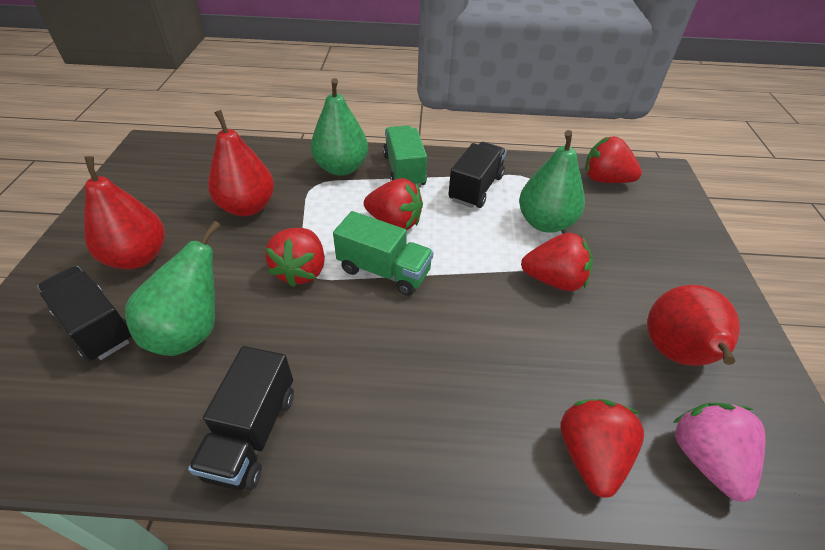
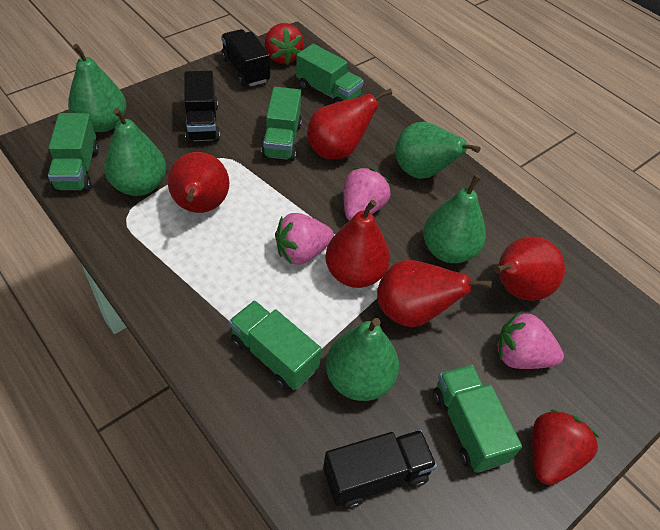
green pear: [125,221,221,356] [311,78,368,176] [519,130,585,233] = 3 -> [68,44,126,132] [104,108,166,196] [326,318,399,401] [395,122,480,179] [423,174,486,263] = 5
green truck: [333,211,433,296] [383,125,427,187] = 2 -> [48,113,99,191] [229,301,322,390] [261,87,302,161] [296,44,363,104] [433,365,522,473] = 5
pink strawberry: [673,403,766,502] = 1 -> [275,213,334,265] [343,168,391,221] [496,312,564,369] = 3
red pear: [84,156,165,269] [208,110,274,216] [647,285,740,366] = 3 -> [168,152,229,213] [307,88,392,159] [325,200,390,288] [377,260,492,327] [494,236,565,301] = 5
red strawberry: [265,228,325,287] [364,178,423,230] [521,233,593,291] [560,399,644,498] [585,136,642,183] = 5 -> [265,23,304,65] [532,409,599,485] = 2

